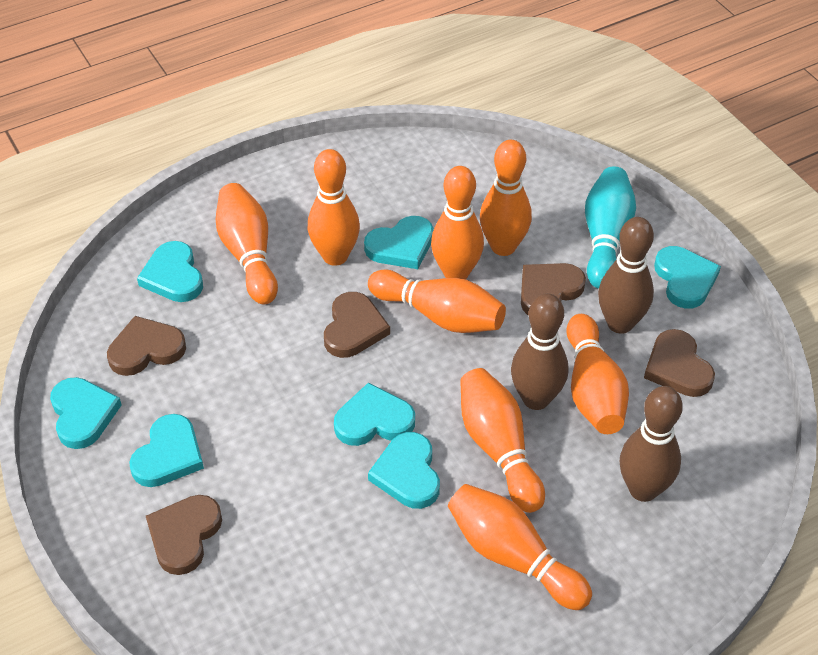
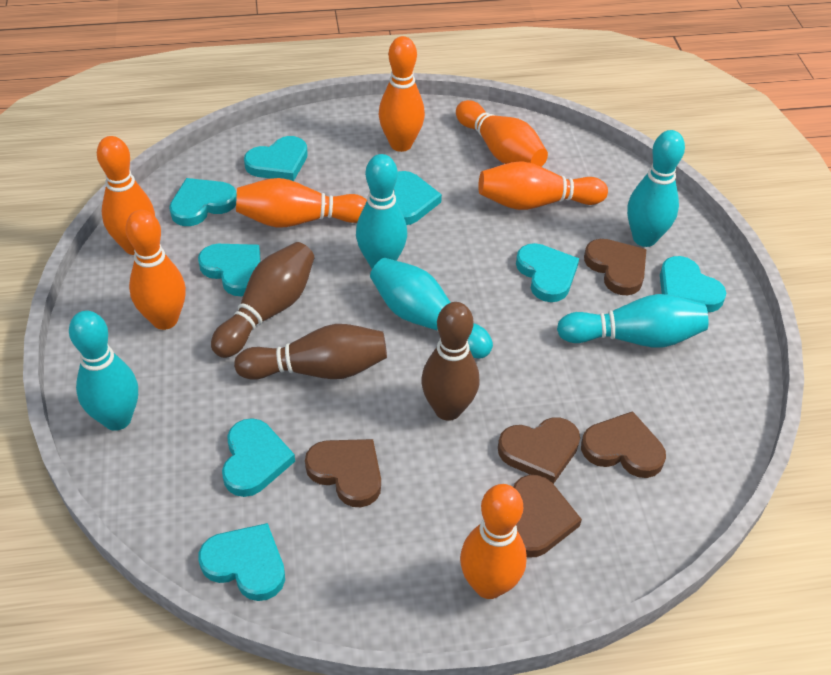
orange bowling pin: [216,183,278,304] [308,149,360,266] [368,270,506,333] [431,166,484,279] [448,484,592,610] [460,368,545,513] [480,140,532,256] [566,314,629,434] = 8 -> [97,136,155,255] [125,210,186,330] [236,178,367,227] [379,36,425,152] [456,100,548,167] [460,484,527,599] [478,161,608,210] = 7
turquoise bowling pin: [585,166,636,289] = 1 -> [69,311,138,431] [356,154,407,269] [370,258,493,359] [557,294,708,347] [627,130,685,247] = 5
turquoise heart: [50,377,122,449] [129,414,204,487] [137,241,203,302] [334,383,415,446] [364,216,433,269] [368,432,440,509] [654,246,721,309] = 7 -> [169,178,237,226] [198,244,261,296] [198,523,285,601] [222,418,295,497] [244,136,308,181] [394,171,442,225] [516,243,579,302] [660,256,726,312] = 8

